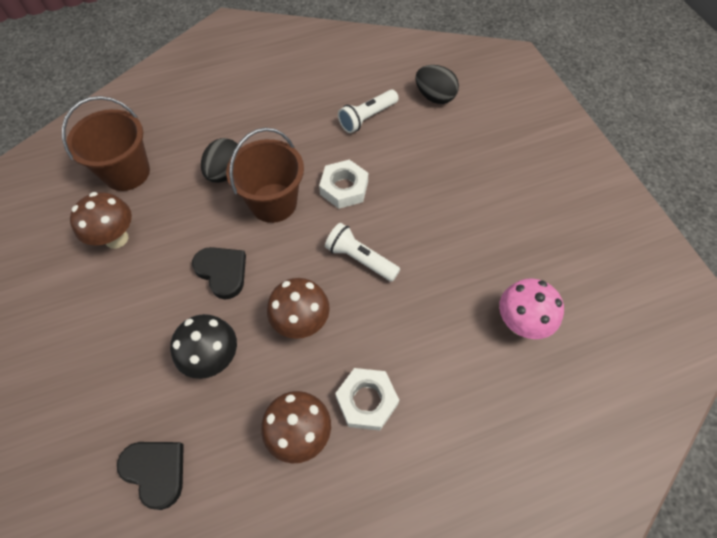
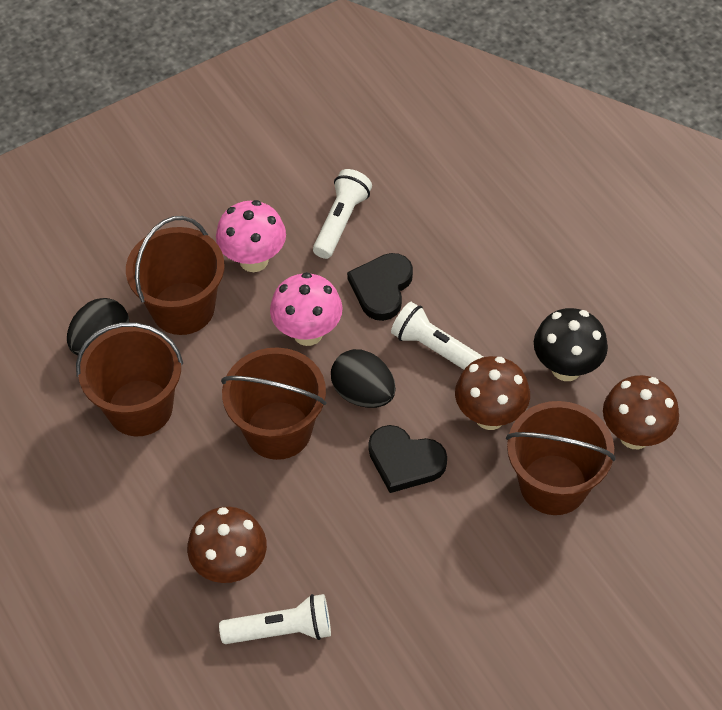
brown bucket: [62,96,150,191] [226,127,304,223] = 2 -> [76,322,183,436] [126,216,224,335] [221,347,327,460] [506,401,616,515] = 4
pink mushroom: [499,278,564,339] = 1 -> [216,200,286,272] [270,272,343,346] = 2
white flashlight: [325,223,400,282] [338,89,398,133] = 2 -> [219,594,331,644] [313,169,372,259] [391,302,483,370] = 3
white nut: [319,160,368,209] [335,368,399,431] = 2 -> none = 0

